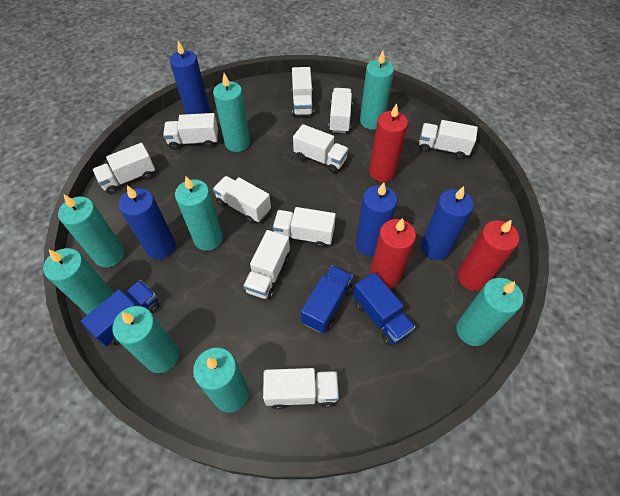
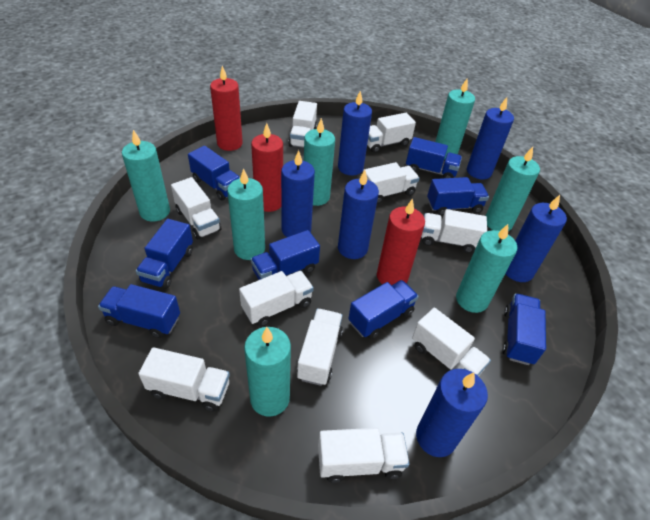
blue candle: [119,185,176,259] [170,41,210,114] [356,182,397,256] [421,186,474,260] = 4 -> [281,150,315,237] [338,91,372,176] [338,170,379,259] [416,369,488,457] [467,97,514,180] [505,195,567,282] = 6
blue truck: [81,280,160,347] [301,265,353,333] [353,272,415,346] = 3 -> [98,284,180,338] [136,219,193,289] [188,146,240,201] [251,230,320,280] [348,280,419,339] [406,137,462,178] [427,177,489,216] [502,294,546,365] = 8
turquoise candle: [43,248,114,315] [58,194,124,268] [112,306,179,373] [175,176,223,251] [193,348,249,412] [213,73,250,152] [360,51,394,130] [456,278,523,346] = 8 -> [122,130,170,222] [227,168,265,260] [244,327,291,417] [304,118,335,206] [435,78,475,159] [456,224,517,313] [486,147,540,231] = 7

